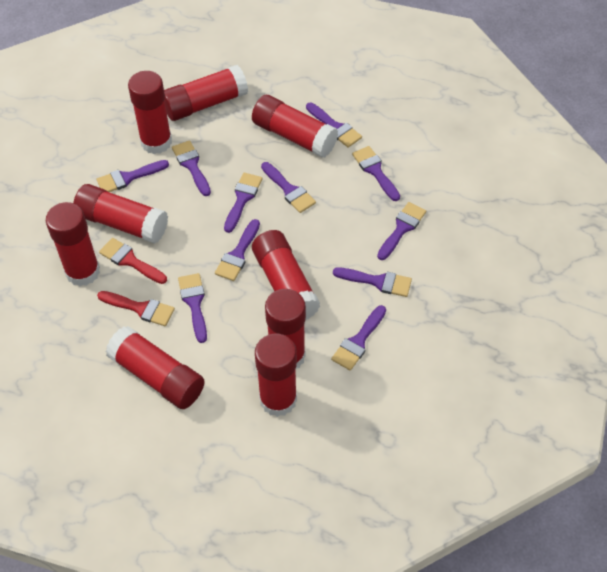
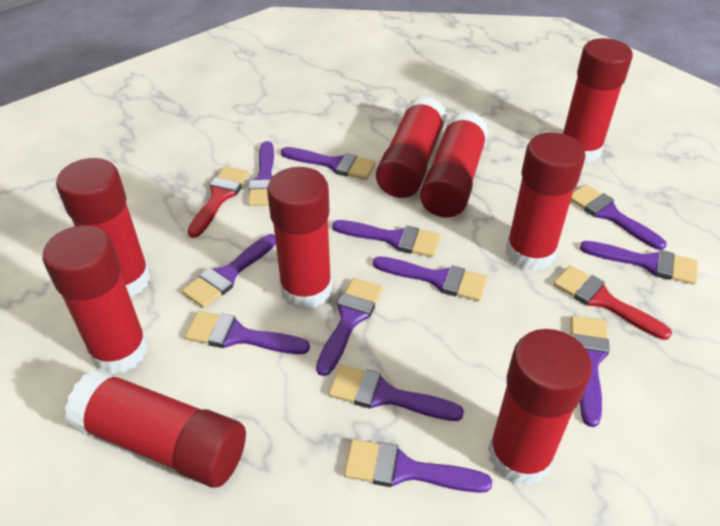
purple brush: [96,160,169,192] [172,140,211,196] [178,273,207,343] [215,219,260,281] [224,173,262,233] [261,162,316,213] [306,103,362,148] [331,305,386,371] [333,267,412,297] [352,146,400,201] [377,202,426,260] = 11 -> [182,234,276,308] [185,311,310,354] [248,141,274,206] [281,147,376,180] [316,278,383,376] [329,365,464,421] [332,220,440,257] [344,439,492,493] [373,256,487,301] [571,184,667,250] [571,316,610,427] [580,241,698,285] = 12

